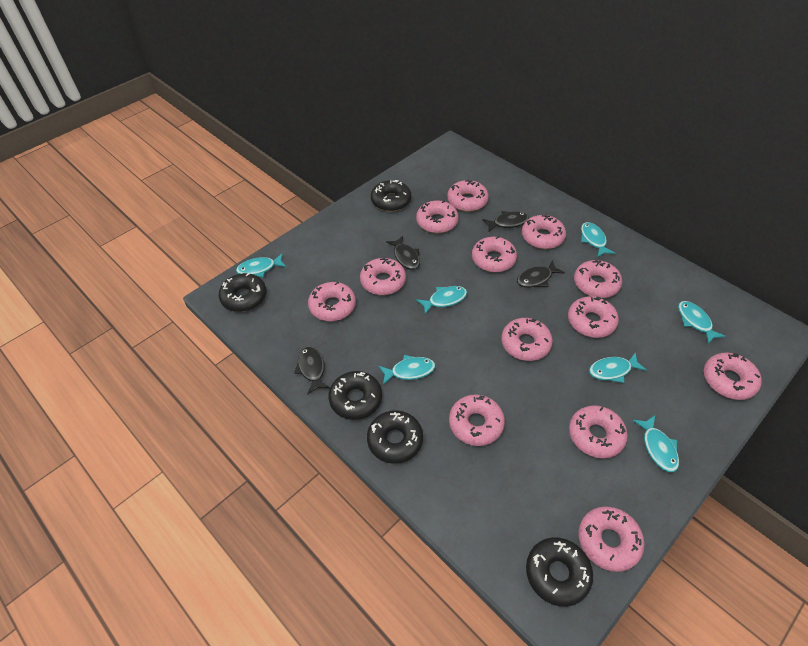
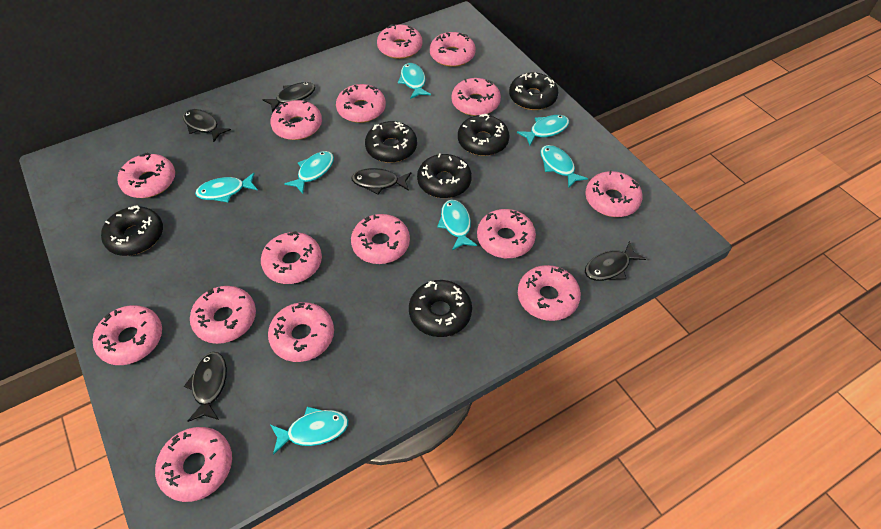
black donut: [219,273,266,312] [328,371,382,420] [367,410,423,464] [371,180,411,212] [526,537,593,607] = 5 -> [101,205,163,256] [365,121,417,163] [409,280,472,337] [417,153,472,198] [458,114,509,156] [509,72,558,110] = 6
black fish: [294,346,330,395] [386,236,420,270] [482,211,529,232] [517,260,565,288] = 4 -> [183,109,231,142] [184,352,227,422] [262,82,316,112] [351,168,411,194] [585,241,646,281] = 5
pink donut: [308,282,356,321] [360,258,406,295] [416,200,459,233] [447,180,489,212] [449,394,505,446] [472,236,517,272] [501,318,553,361] [522,215,566,249] [568,296,619,338] [569,405,628,459] [574,260,622,298] [578,506,645,572] [704,352,762,400] = 13 -> [93,305,162,365] [118,152,175,198] [155,427,232,502] [190,286,256,344] [261,231,322,284] [268,302,334,362] [270,100,322,140] [336,84,386,123] [351,214,410,264] [377,24,423,59] [430,32,476,67] [451,78,501,116] [477,209,536,258] [518,265,581,321] [585,170,643,217] = 15

